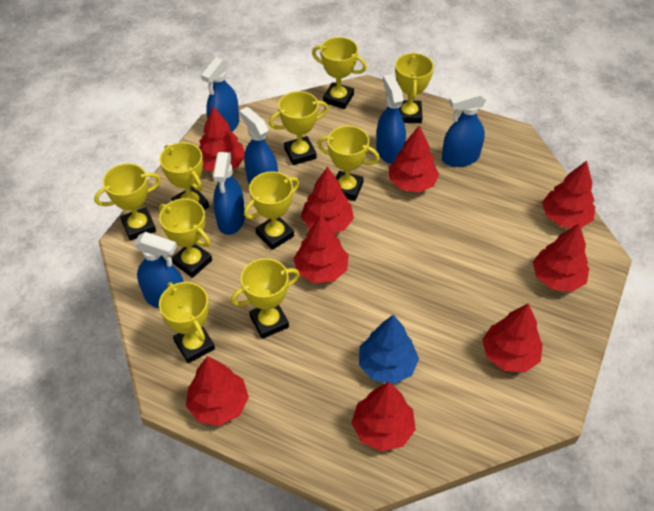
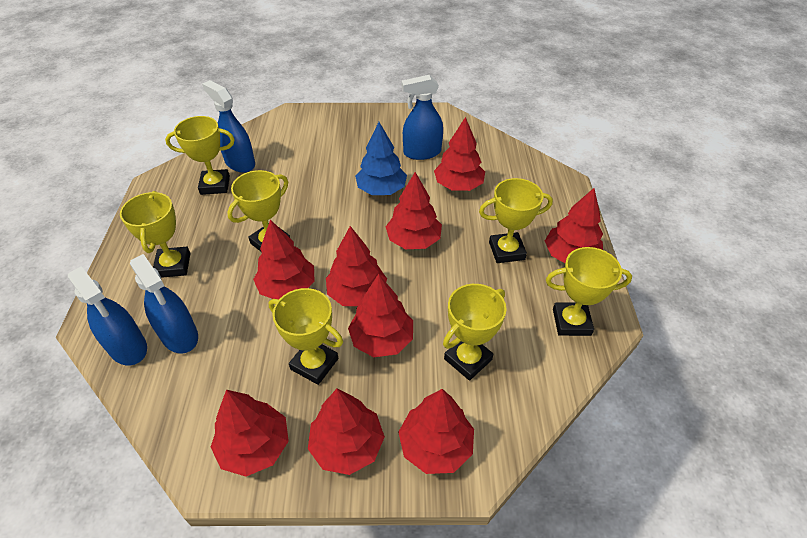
blue spray bottle: [134,232,184,309] [201,57,239,132] [213,152,245,235] [239,107,278,185] [376,74,406,164] [442,90,486,167] = 6 -> [68,266,147,365] [130,254,198,353] [202,80,255,173] [402,75,443,160] = 4
yellow trophy: [94,163,161,241] [159,198,212,278] [159,282,215,363] [160,142,209,210] [231,258,300,339] [244,171,299,250] [269,91,328,165] [312,37,367,109] [317,126,380,201] [395,52,434,123] = 10 -> [120,191,190,278] [165,116,235,195] [227,170,290,252] [269,288,343,385] [443,284,507,381] [479,178,553,263] [546,247,632,336] = 7

